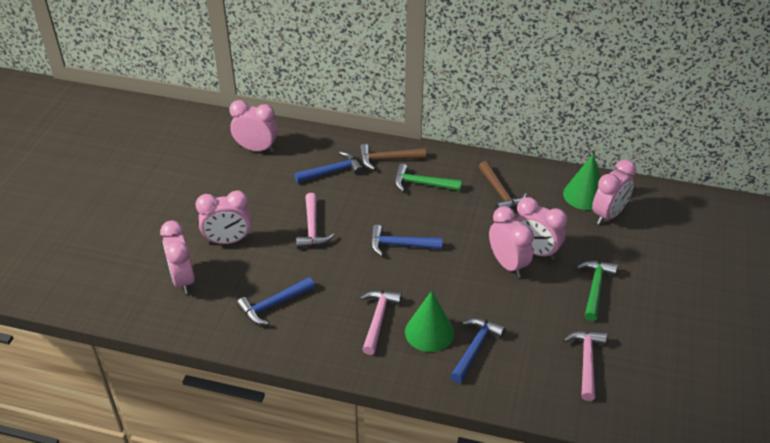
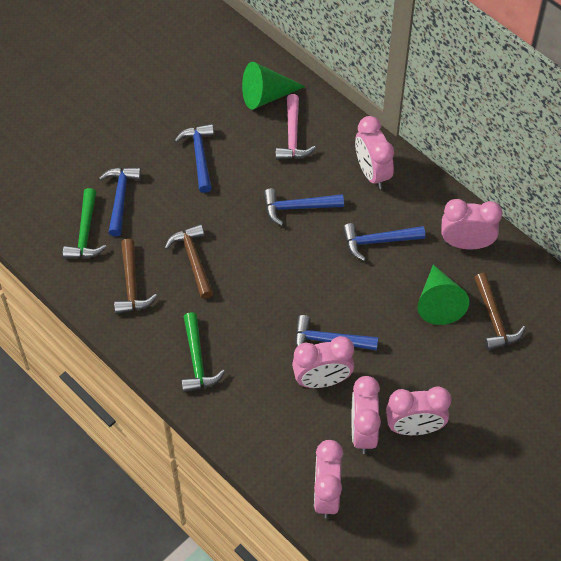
blue hammer: [237,277,315,325] [294,151,364,183] [370,225,443,256] [450,318,506,383] = 4 -> [99,168,141,236] [174,124,214,193] [264,189,344,226] [295,315,378,351] [343,223,425,261] = 5
brown hammer: [359,144,426,170] [479,161,527,209] = 2 -> [114,239,157,314] [165,224,213,299] [474,273,525,351] = 3
pink hammer: [296,193,334,248] [360,290,402,355] [563,331,607,401] = 3 -> [276,94,316,160] = 1

